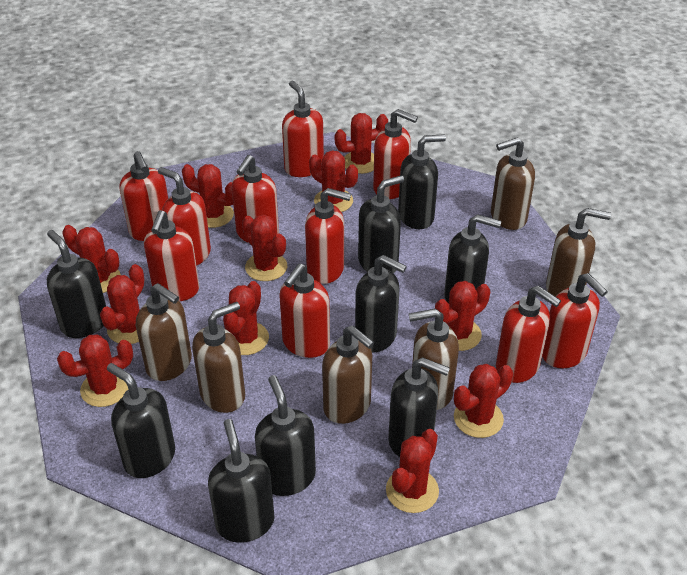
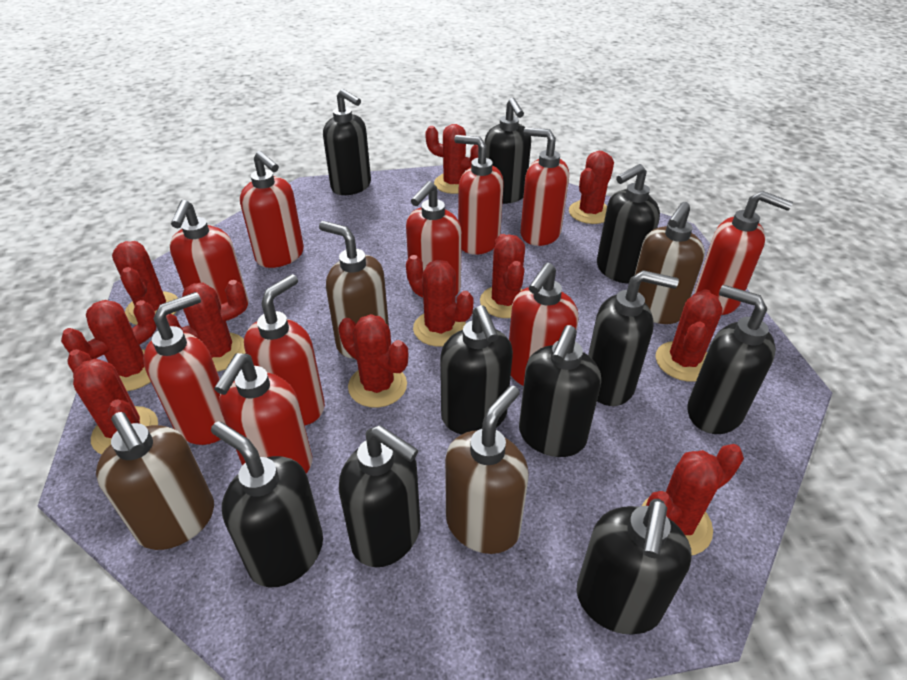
black soap dispenser: [47,230,106,338] [107,363,175,478] [208,419,275,543] [255,375,316,496] [355,255,407,353] [358,175,404,273] [388,357,450,457] [398,134,446,229] [444,214,501,303] = 9 -> [211,421,323,587] [323,89,371,195] [339,425,421,567] [440,305,513,435] [484,98,531,204] [519,325,601,457] [576,499,692,635] [588,270,679,406] [597,164,660,284] [687,285,776,434] = 10
brown soap dispenser: [136,283,192,381] [192,302,245,413] [322,325,374,424] [409,308,459,410] [491,137,535,230] [546,208,611,297] = 6 -> [96,412,214,550] [319,221,389,359] [445,385,529,554] [635,202,705,324] = 4

